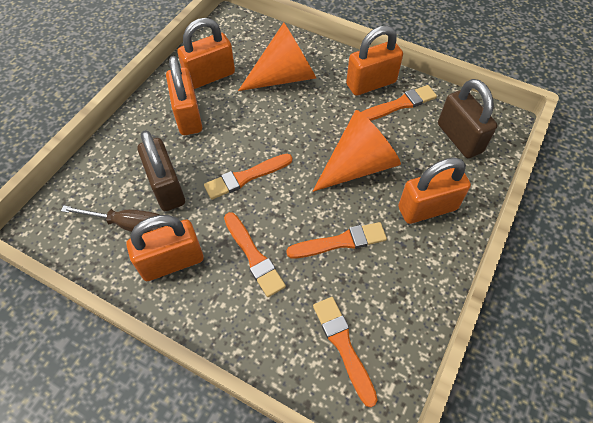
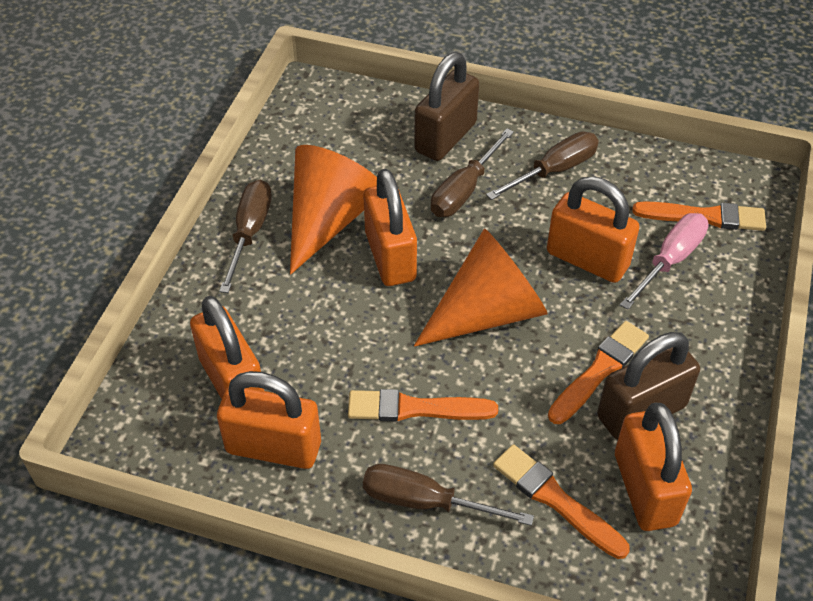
brown screwdriver: [61,205,164,233] = 1 -> [219,180,272,293] [363,464,534,526] [431,129,514,217] [486,132,599,200] = 4
orange brush: [204,154,292,200] [224,212,286,297] [286,222,387,258] [313,297,378,407] [361,85,437,121] = 5 -> [348,389,498,421] [493,444,630,559] [548,321,649,424] [632,201,766,231] = 4
pink screwdriver: none = 0 -> [620,213,709,310] = 1

